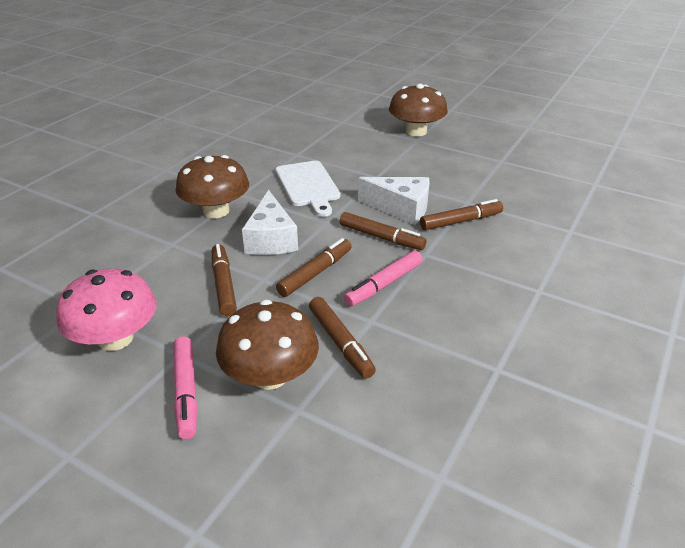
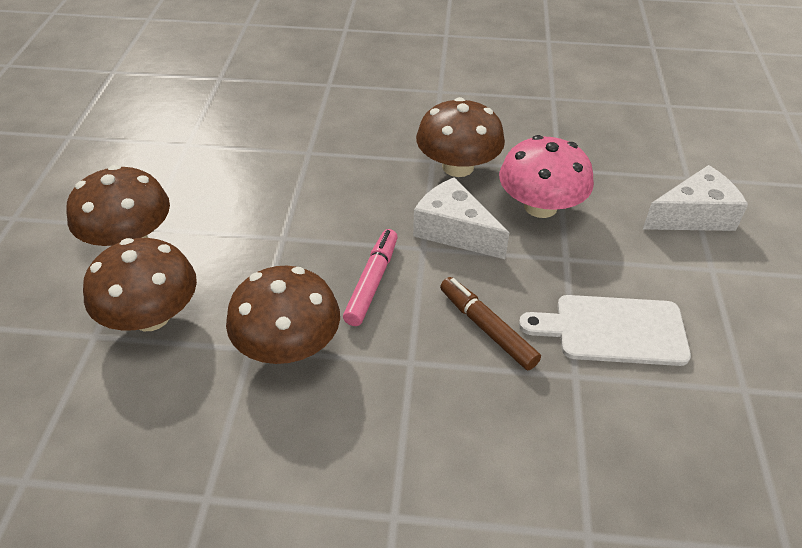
brown marker: [212,244,237,316] [276,238,352,297] [309,297,376,379] [340,212,427,250] [420,199,503,230] = 5 -> [440,277,541,370] = 1
brown mushroom: [175,155,249,218] [216,300,319,390] [389,84,448,136] = 3 -> [66,165,170,246] [83,238,197,331] [226,266,340,364] [416,97,505,177] = 4
pink marker: [173,337,197,439] [344,251,423,307] = 2 -> [343,229,398,326] = 1

